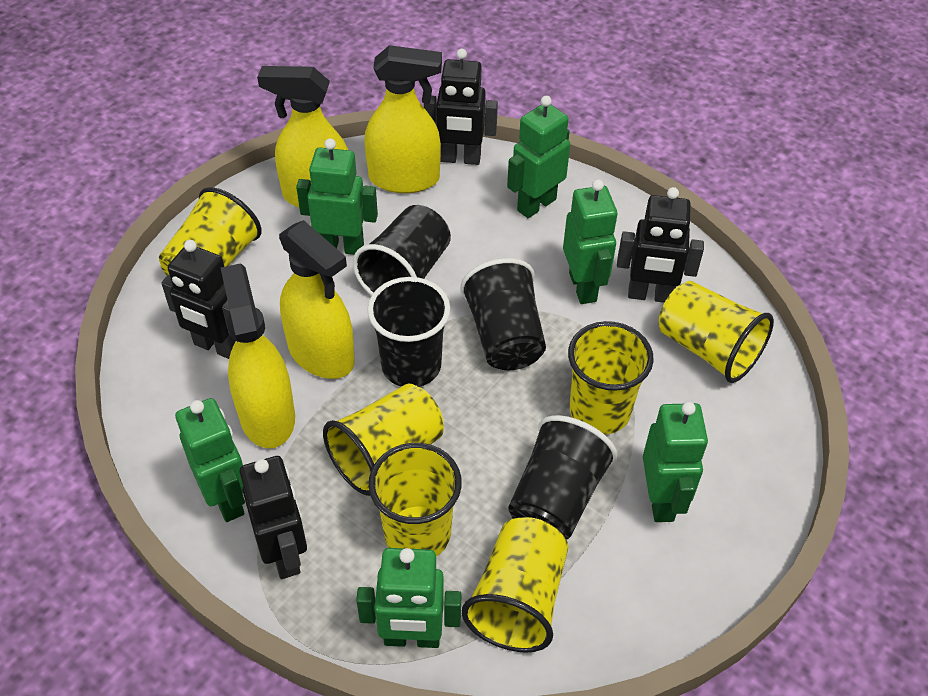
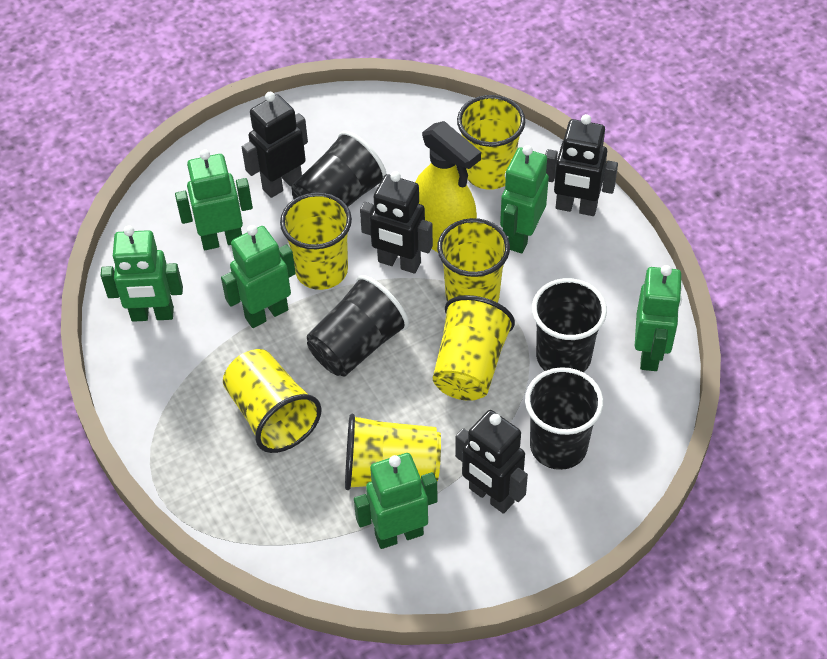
yellow spray bottle: [221,263,295,449] [257,66,348,208] [279,220,355,379] [364,45,442,193] = 4 -> [415,121,481,252] = 1

